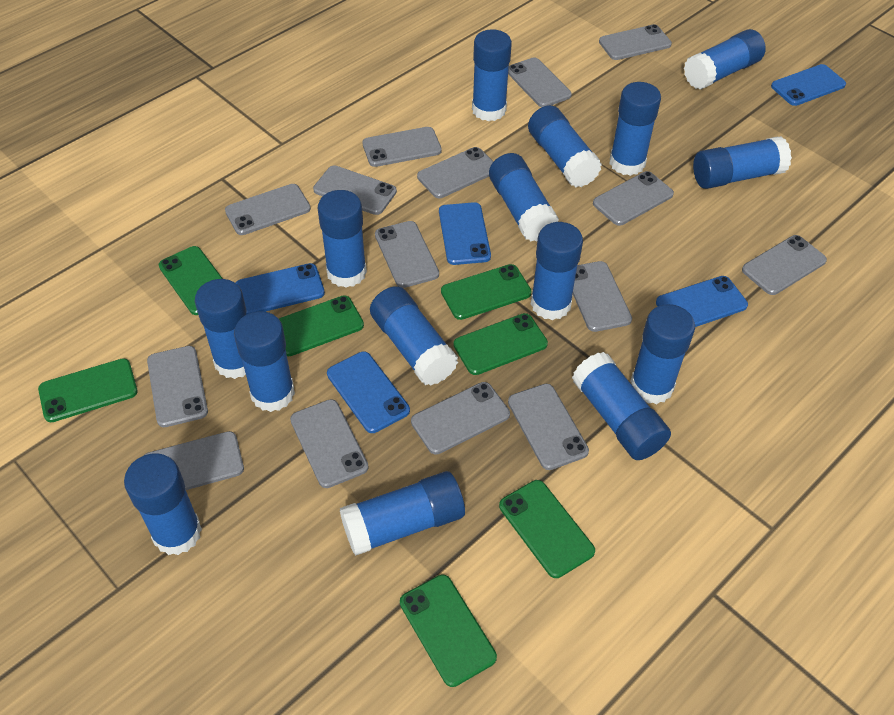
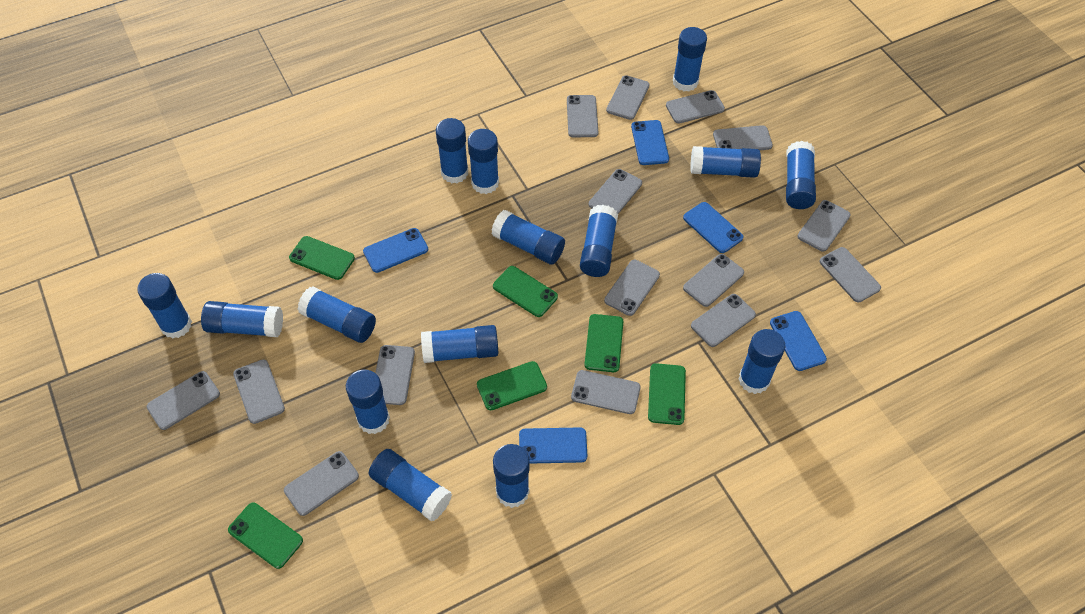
green phone: [38,358,137,422] [159,246,223,315] [279,295,364,356] [400,574,497,687] [441,264,532,320] [453,313,548,375] [499,480,595,578] = 7 -> [228,503,303,569] [289,236,355,280] [477,361,547,410] [493,266,558,317] [584,314,624,372] [648,363,686,425] = 6

